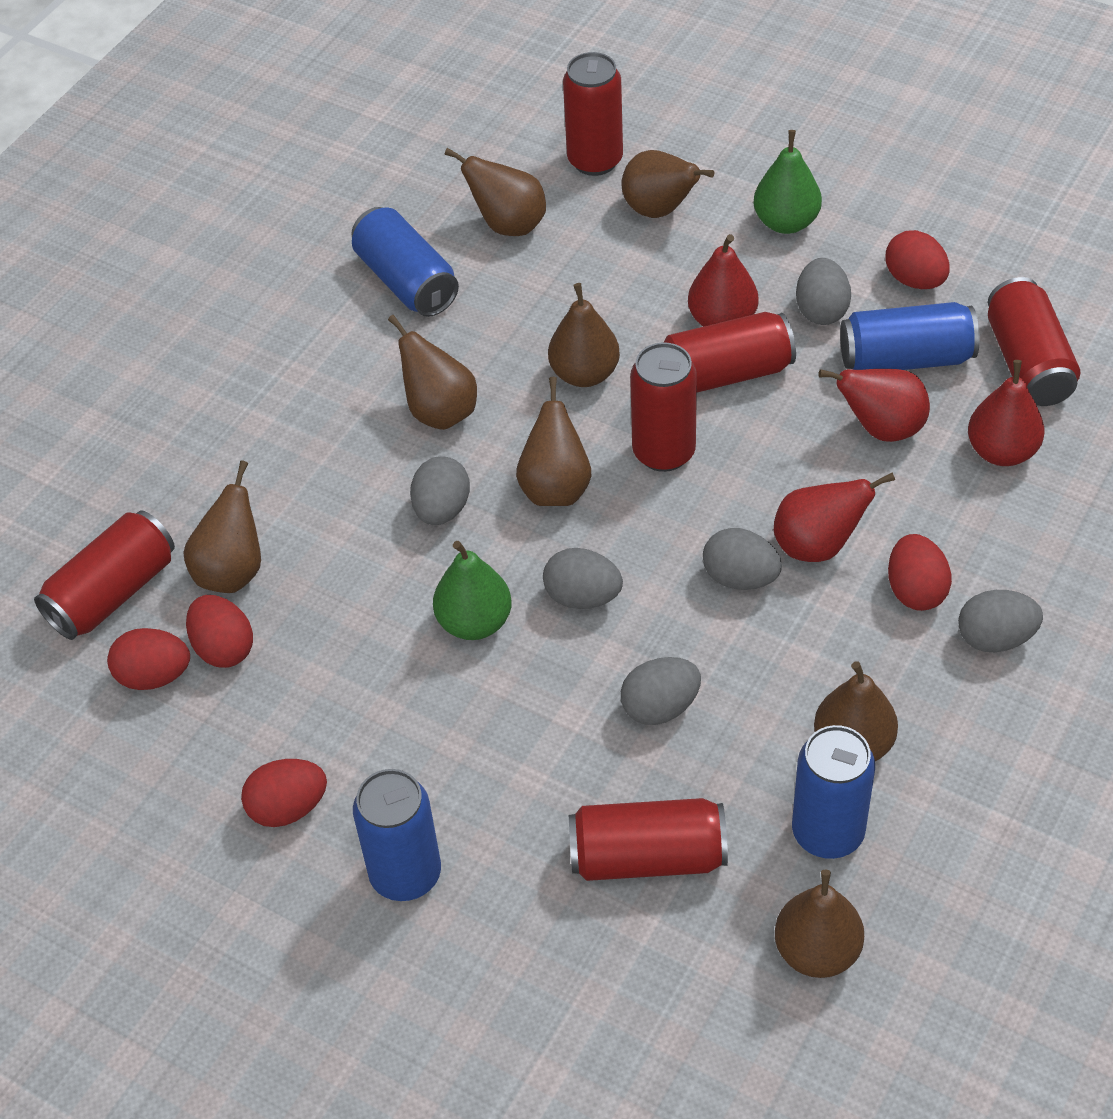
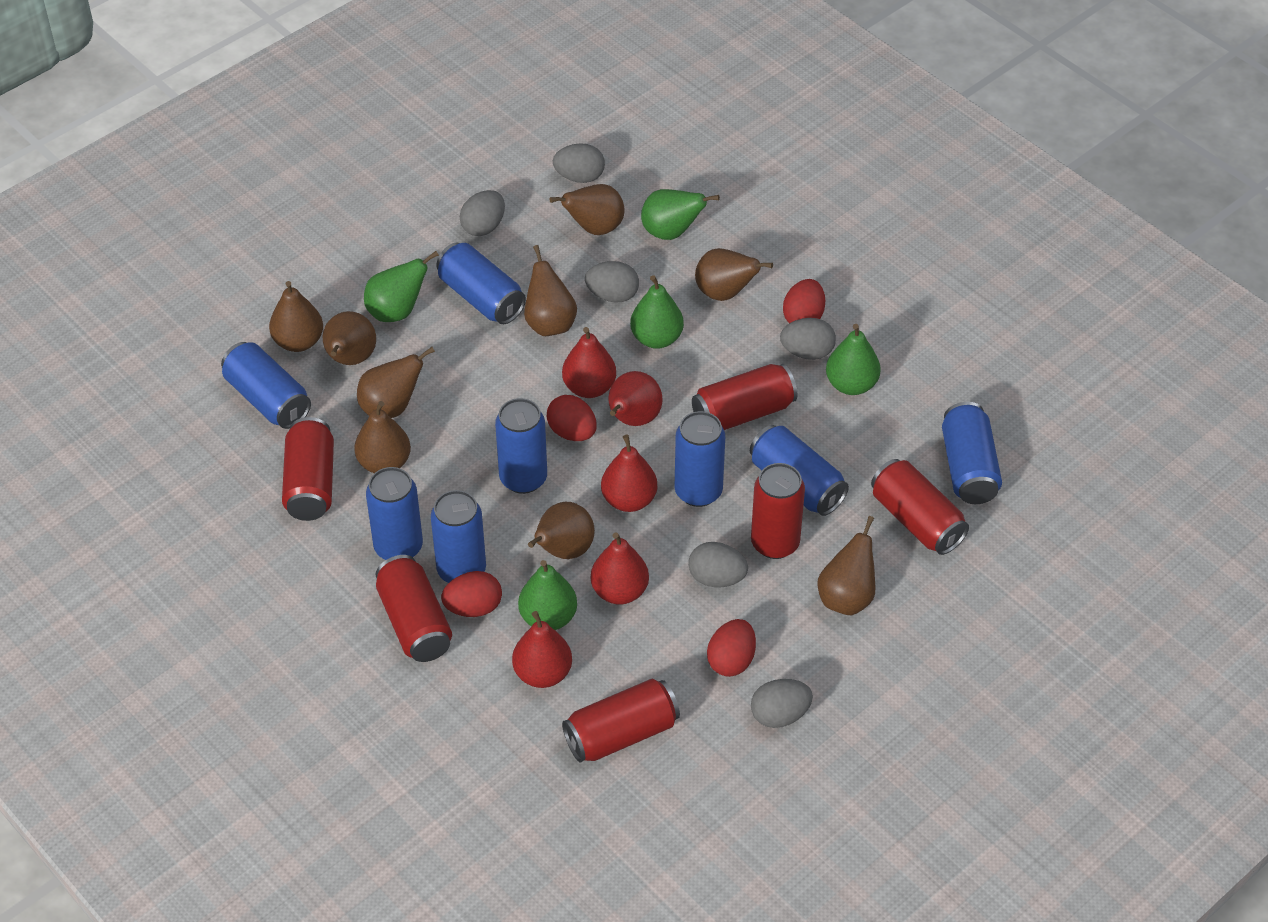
blue can: [351,207,459,317] [353,769,441,901] [792,725,875,859] [840,302,980,370] = 4 -> [221,342,311,429] [366,467,423,560] [431,490,486,583] [436,242,526,324] [495,398,547,494] [675,411,725,507] [750,425,849,516] [942,402,1002,504] = 8
brown pear: [183,460,261,593] [388,315,477,430] [445,148,546,236] [516,377,591,506] [548,283,620,387] [622,150,715,218] [775,869,864,978] [814,661,898,761] = 8 -> [269,281,323,352] [323,311,376,365] [354,401,411,473] [357,347,435,418] [524,245,577,336] [528,502,595,559] [549,184,625,235] [695,248,773,301] [818,516,875,615] = 9
green pear: [433,541,512,640] [754,130,822,234] = 2 -> [364,251,439,322] [518,560,577,630] [630,275,684,349] [641,189,720,240] [826,324,881,395] = 5
red egg: [107,628,190,690] [186,595,253,668] [241,759,327,827] [885,230,950,289] [888,534,952,611] = 5 -> [441,571,502,617] [547,395,597,441] [707,619,756,677] [783,279,825,323] = 4
red pear: [688,234,758,327] [774,472,895,562] [818,369,930,442] [968,360,1045,466] = 4 -> [512,611,572,688] [562,327,616,398] [591,532,649,604] [601,435,657,512] [608,371,663,426] = 5

